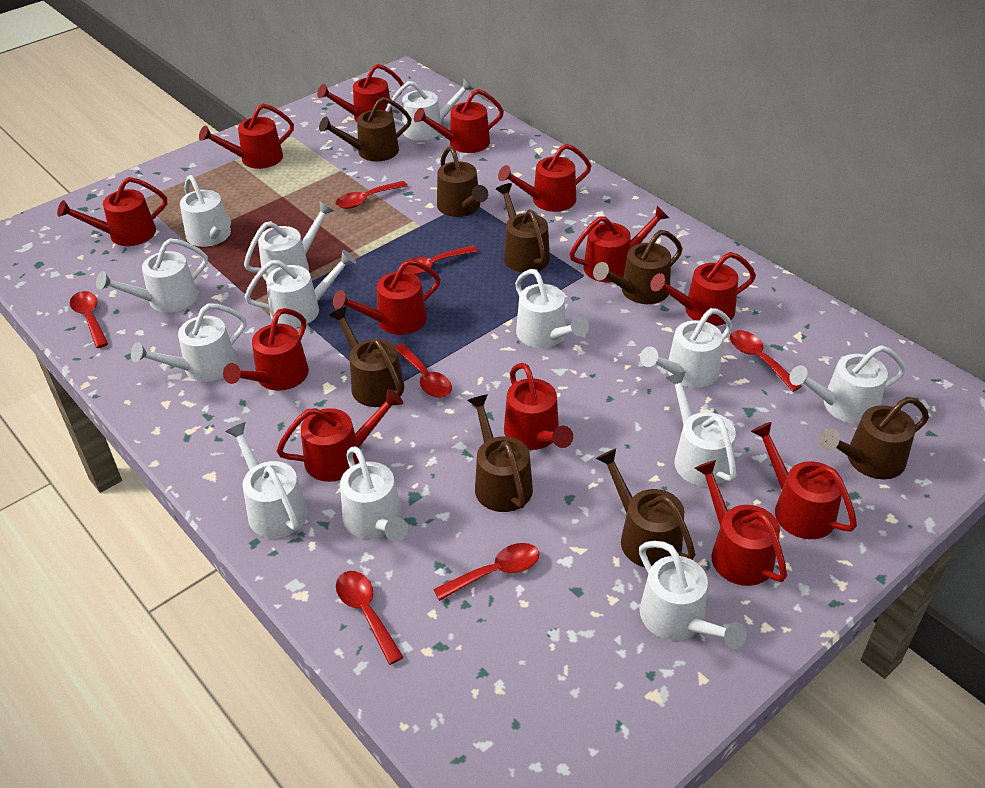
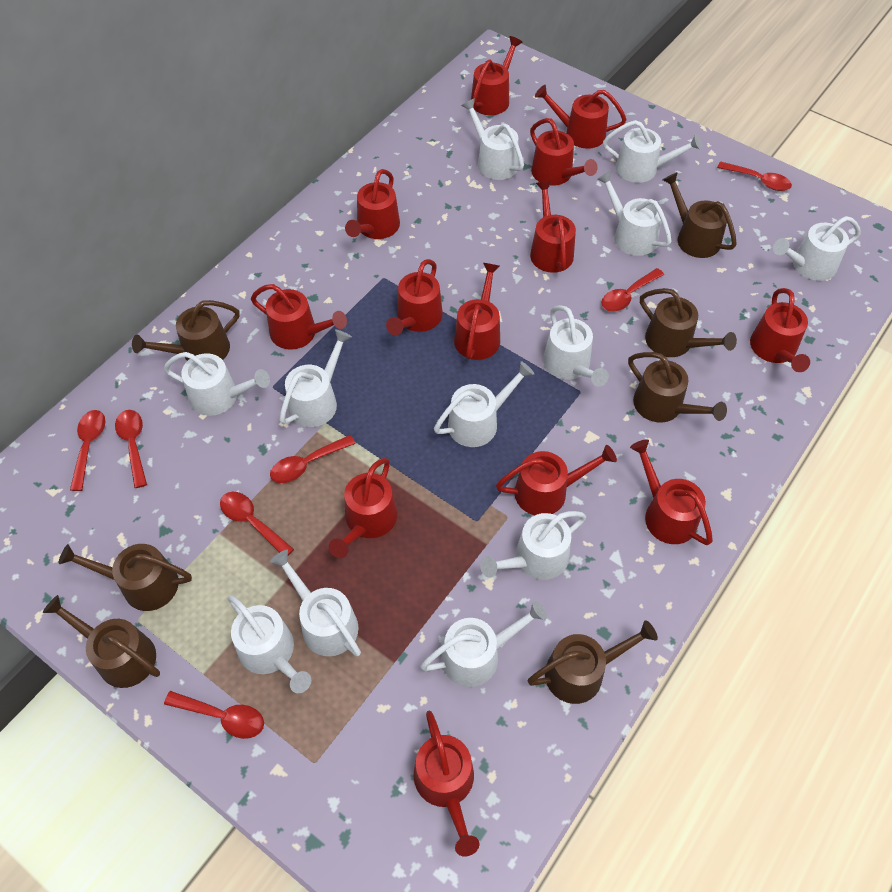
brown watering can: [319,97,412,162] [329,307,404,407] [437,146,488,217] [467,394,533,512] [496,183,550,273] [593,230,683,304] [596,448,695,567] [819,397,929,479] = 8 -> [43,595,160,688] [59,544,192,611] [132,300,240,361] [528,620,658,704] [628,352,727,422] [640,288,737,357] [663,172,737,258] = 7
white watering can: [96,238,208,313] [131,303,247,382] [180,175,231,247] [225,422,308,538] [244,202,334,281] [245,250,356,328] [340,447,408,541] [385,78,474,141] [515,269,589,348] [639,541,747,649] [640,308,732,388] [665,371,736,486] [789,345,906,424] = 13 -> [164,352,270,416] [227,595,311,693] [270,550,361,657] [279,329,352,427] [420,600,547,687] [434,361,534,447] [461,98,524,180] [480,511,586,580] [543,305,609,387] [597,171,672,256] [603,120,702,183] [773,216,861,281] = 12

